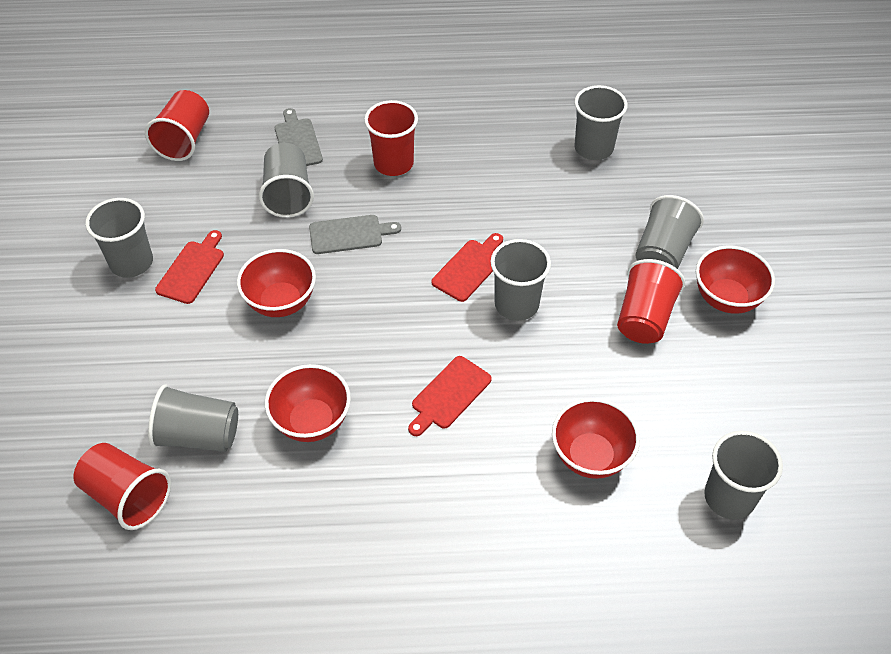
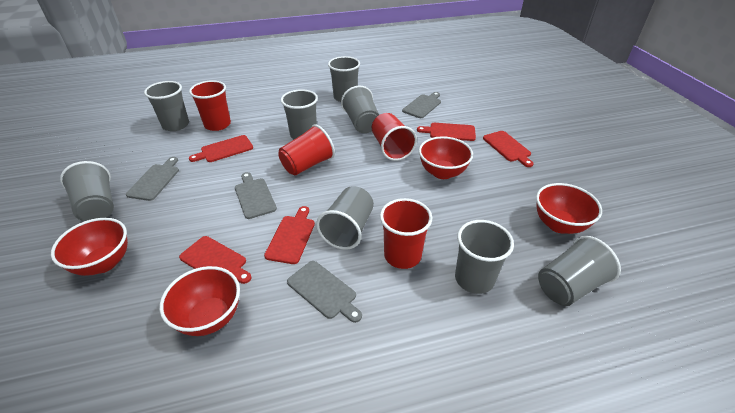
grey cup: [85,198,153,278] [148,384,238,452] [259,143,314,218] [491,239,551,321] [574,85,628,160] [635,195,704,269] [704,431,783,519] = 7 -> [60,161,114,221] [144,81,189,131] [281,89,318,139] [316,186,374,250] [328,56,360,102] [341,86,379,133] [455,220,514,294] [538,236,621,306] = 8
grey cutting board: [275,108,323,166] [309,215,401,254] = 2 -> [126,157,179,201] [235,172,277,219] [287,261,362,323] [402,92,441,118] = 4
red cutting board: [155,230,224,304] [408,356,492,436] [431,233,503,302] = 3 -> [179,236,252,284] [189,135,253,162] [264,206,315,264] [417,123,476,141] [483,131,534,167] = 5

